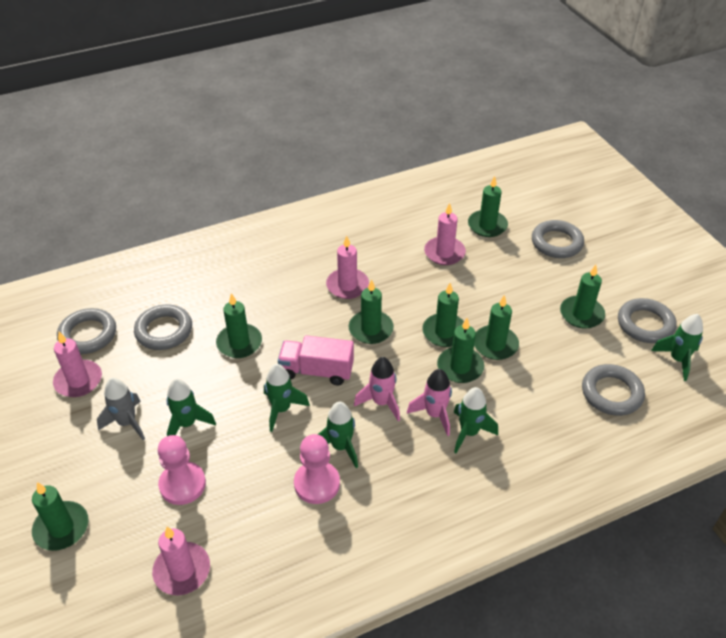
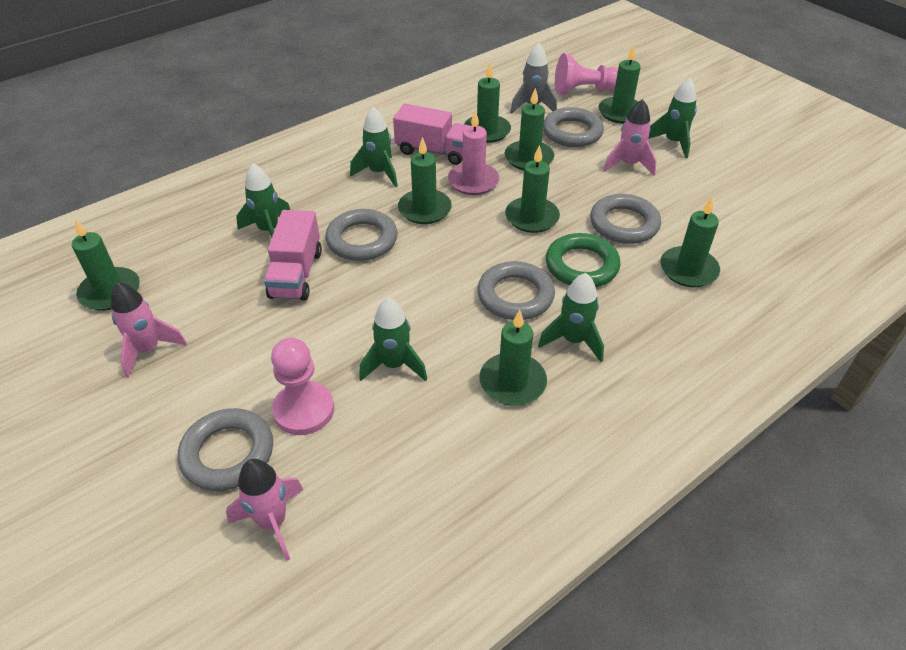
green ring: none = 0 -> [546,233,621,287] = 1
pink candle: [53,332,102,397] [152,527,210,595] [326,236,369,299] [424,203,466,265] = 4 -> [448,110,499,195] = 1
pink rocket: [354,357,400,421] [407,369,452,436] = 2 -> [111,282,187,378] [226,459,303,561] [603,99,657,176] = 3
pink truck: [278,335,354,385] = 1 -> [264,210,322,301] [393,104,470,165] = 2

